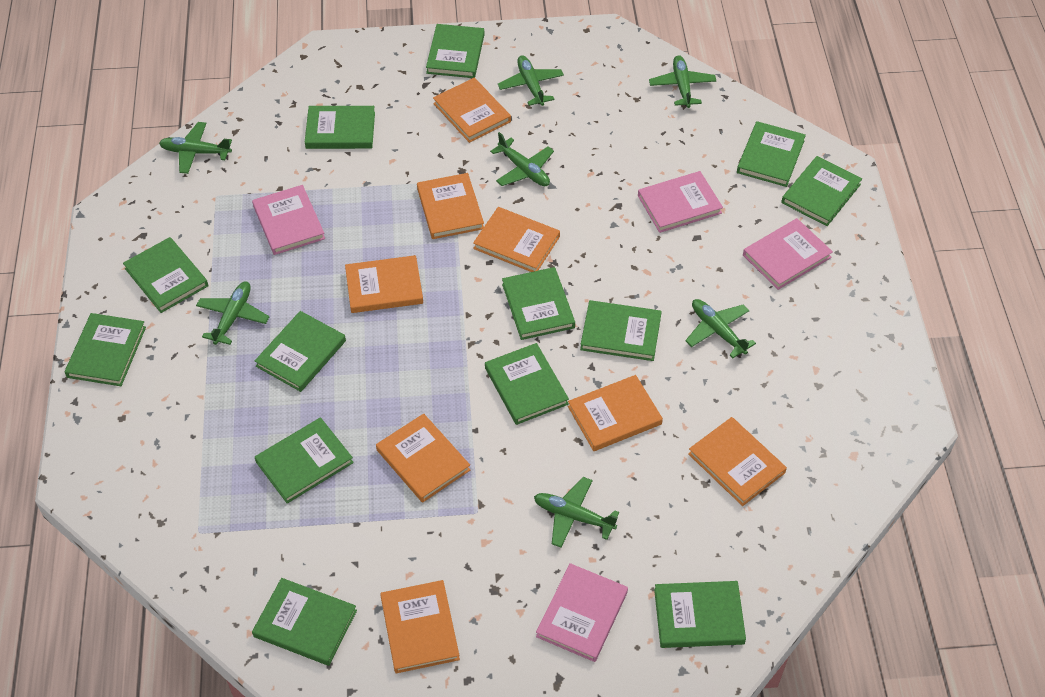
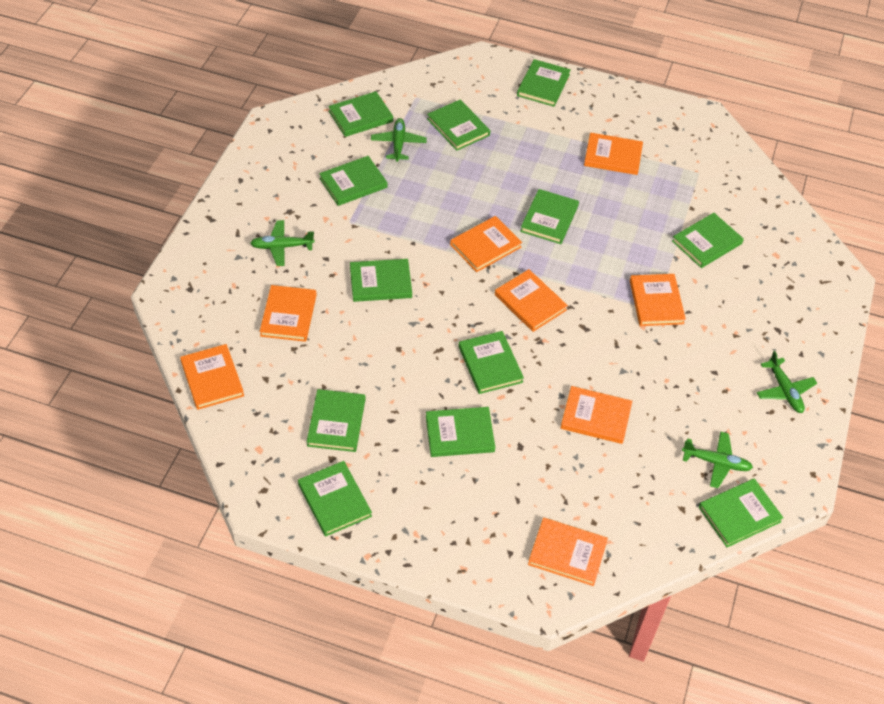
green book: [65,313,146,386] [123,237,208,313] [252,578,357,666] [255,311,346,392] [255,417,354,504] [305,106,375,149] [426,24,484,78] [485,343,569,425] [502,267,575,340] [580,300,662,361] [654,581,746,648] [737,121,806,187] [781,156,862,226] = 13 -> [298,461,372,537] [306,389,365,452] [319,156,388,206] [328,91,393,137] [350,259,412,302] [426,407,495,457] [427,100,490,151] [458,331,524,394] [517,59,571,107] [520,189,579,244] [672,213,744,268] [699,478,783,547] = 12
green plane: [159,122,232,174] [196,281,269,345] [490,132,554,186] [498,55,564,106] [534,477,619,548] [649,55,716,108] [685,299,756,358] = 7 -> [250,220,315,266] [371,118,427,162] [682,432,753,488] [757,351,817,413] = 4
pink book: [252,185,325,255] [536,563,628,662] [638,171,723,233] [743,218,833,290] = 4 -> none = 0

